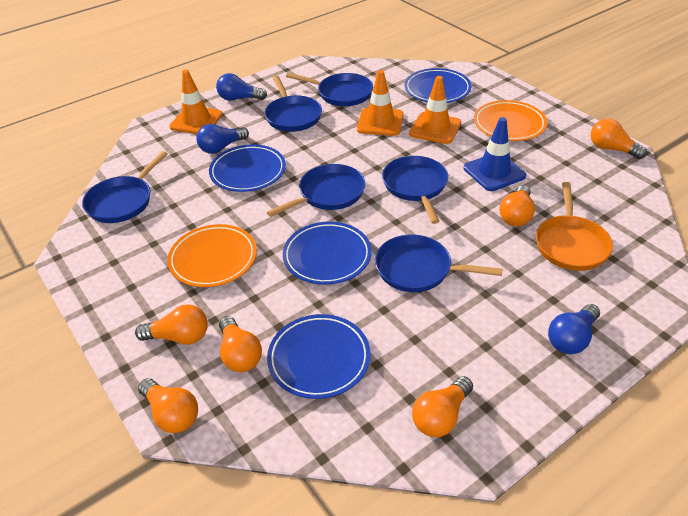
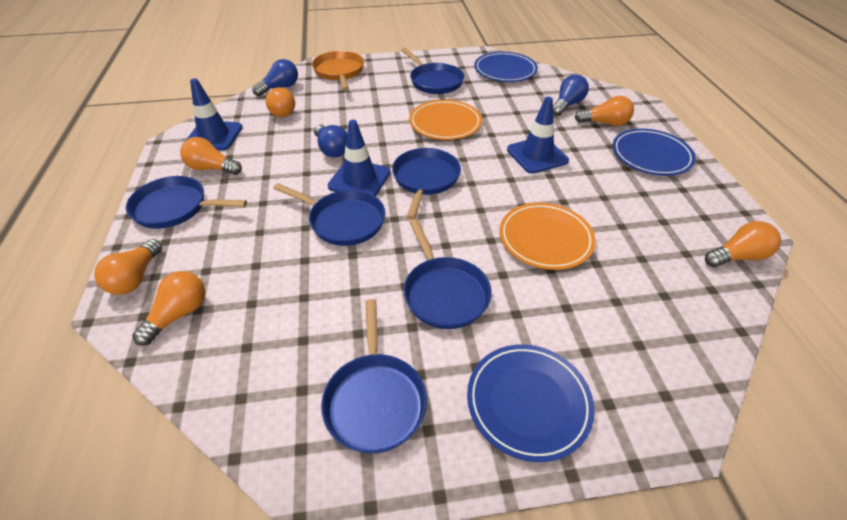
blue plate: [209,144,286,192] [267,314,370,399] [283,222,372,285] [405,68,472,103] = 4 -> [467,344,595,462] [474,52,538,82] [612,129,696,176] = 3
blue traffic cone: [464,117,526,191] = 1 -> [184,78,243,151] [327,120,390,197] [507,97,569,174] = 3
orange traffic cone: [169,70,223,134] [357,70,404,136] [409,76,461,144] = 3 -> none = 0

